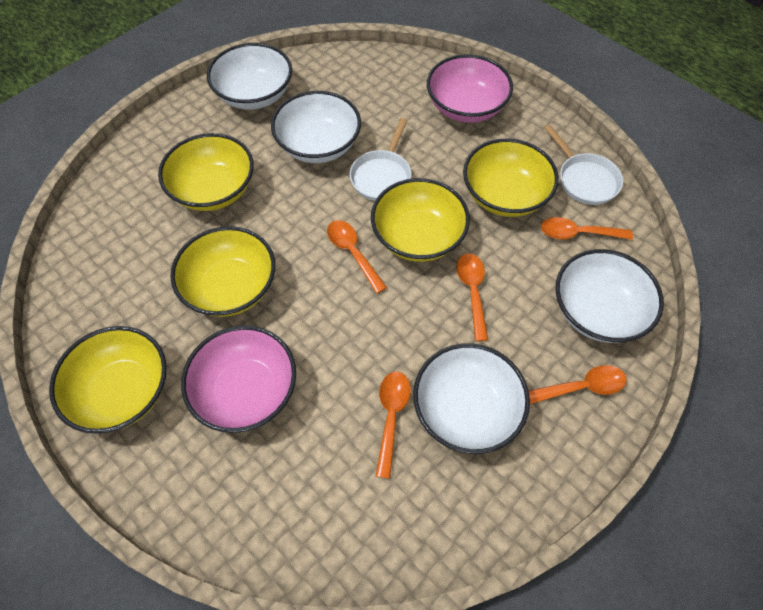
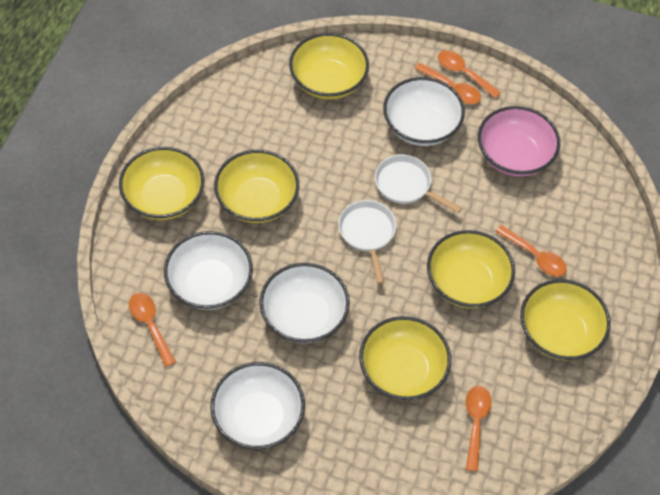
pink bowl: [181,325,296,433] [427,54,513,123] = 2 -> [478,106,560,177] = 1
yellow bowl: [49,326,167,434] [158,133,254,211] [170,226,275,317] [371,178,470,262] [463,139,559,217] = 5 -> [119,147,205,220] [214,150,299,223] [289,33,369,100] [359,316,451,400] [427,230,515,308] [520,279,611,361] = 6

